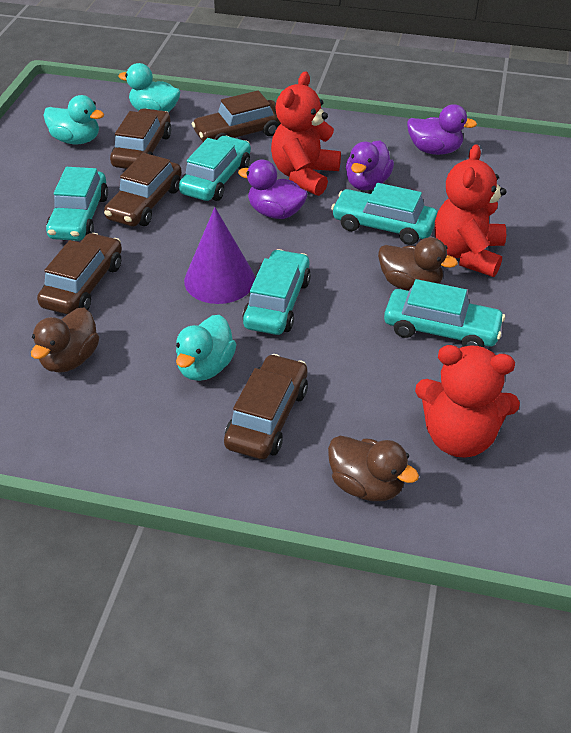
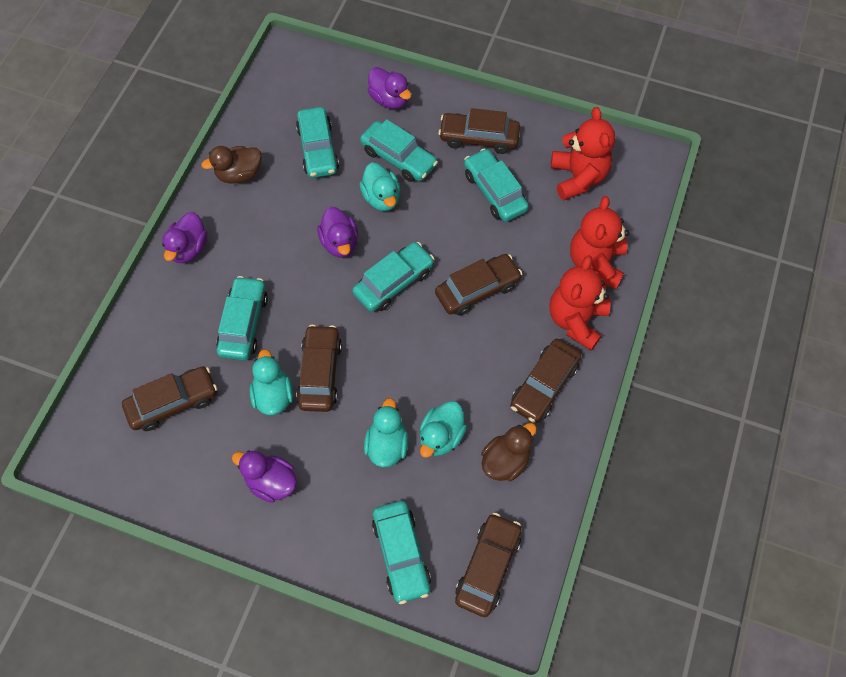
brown car: [37,233,122,315] [104,153,182,226] [110,108,171,169] [192,90,281,142] [224,354,308,459] = 5 -> [122,366,217,431] [296,325,342,412] [435,254,522,316] [438,108,520,154] [455,513,522,617] [510,339,582,423] = 6
brown duck: [31,308,99,373] [328,436,419,501] [378,237,458,291] = 3 -> [201,146,262,183] [481,423,537,481] = 2
purple cone: [184,207,255,304] = 1 -> none = 0
purple duck: [238,160,308,219] [346,140,394,190] [407,104,477,155] = 3 -> [162,212,208,263] [232,450,297,503] [317,207,358,258] [368,67,411,109] = 4
turquoise car: [46,167,108,241] [179,136,251,201] [242,249,311,335] [331,183,438,245] [384,279,505,347] = 5 -> [216,276,268,360] [296,107,339,178] [352,242,434,312] [360,119,438,182] [372,501,431,604] [464,148,529,222] = 6
turquoise duck: [43,95,104,144] [118,63,180,112] [176,315,237,381] = 3 -> [250,349,293,415] [360,163,400,211] [364,398,408,467] [420,401,467,458] = 4

